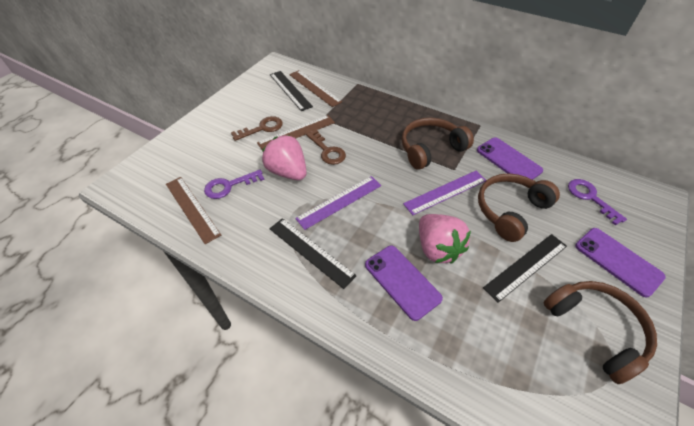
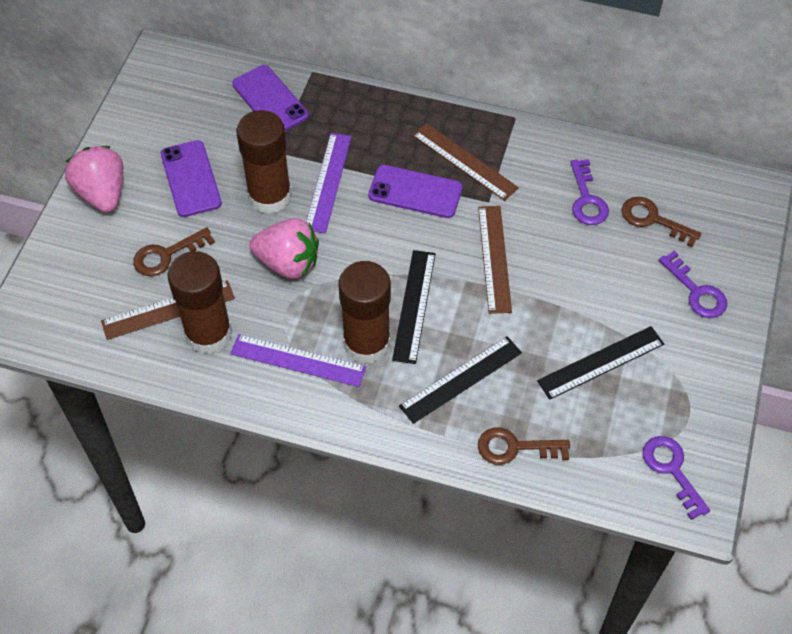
brown glue stick: none = 0 -> [167,251,232,354] [236,110,292,214] [338,261,391,363] = 3
brown headphones: [402,118,474,170] [478,174,560,242] [544,281,657,384] = 3 -> none = 0
brown key: [231,116,283,141] [306,130,346,165] = 2 -> [133,227,215,276] [478,427,570,465] [622,197,701,247] = 3
purple key: [204,170,264,199] [568,179,627,226] = 2 -> [570,159,609,225] [643,436,710,520] [659,251,727,318] = 3

